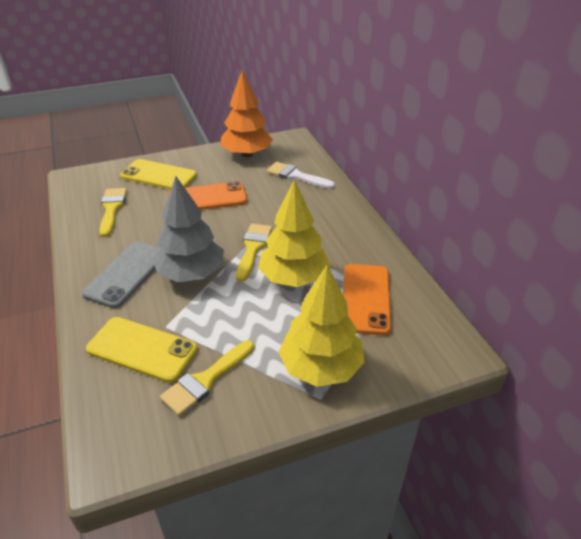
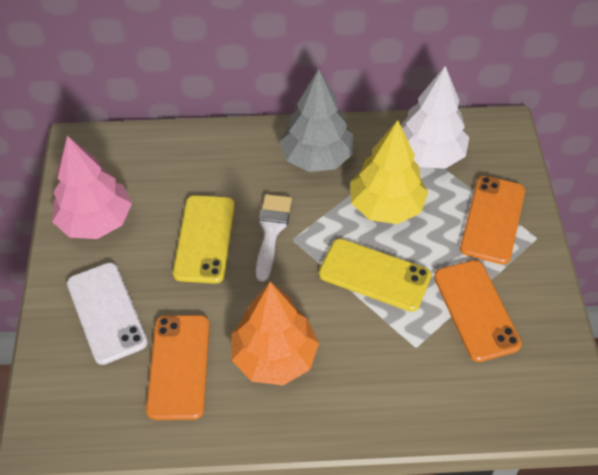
grey phone: [82,241,161,308] = 1 -> none = 0
orange phone: [168,181,247,210] [343,264,391,335] = 2 -> [146,315,209,420] [434,260,522,362] [460,176,525,264] = 3
pink tree: none = 0 -> [52,136,132,239] = 1
white phone: none = 0 -> [67,262,148,365] = 1
white tree: none = 0 -> [401,66,469,169] = 1
yellow brush: [100,188,127,237] [160,340,254,416] [236,224,272,282] = 3 -> none = 0
yellow tree: [258,179,330,287] [279,265,365,387] = 2 -> [350,120,428,224] = 1

